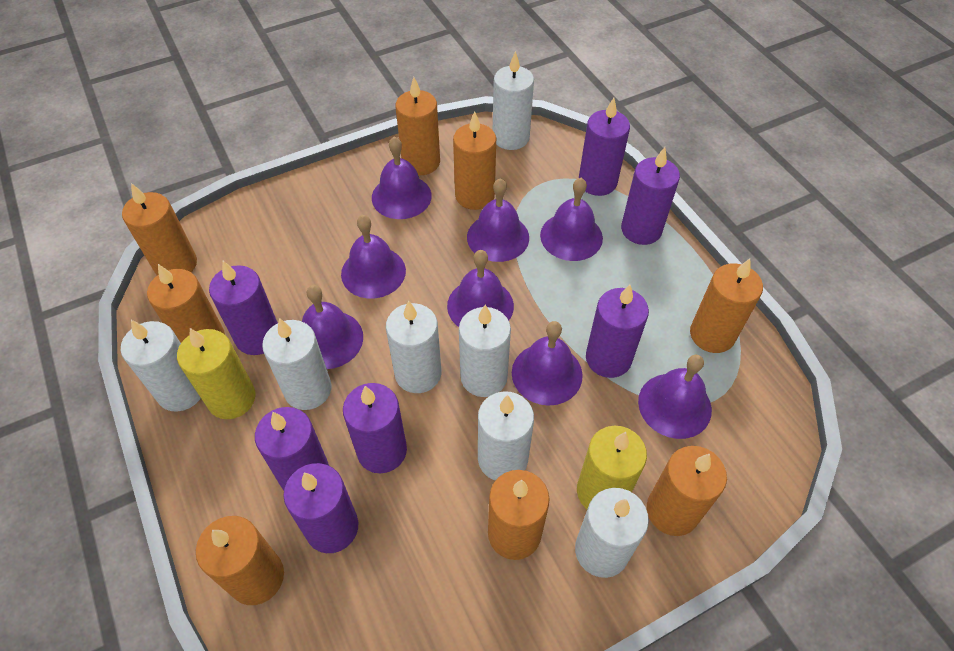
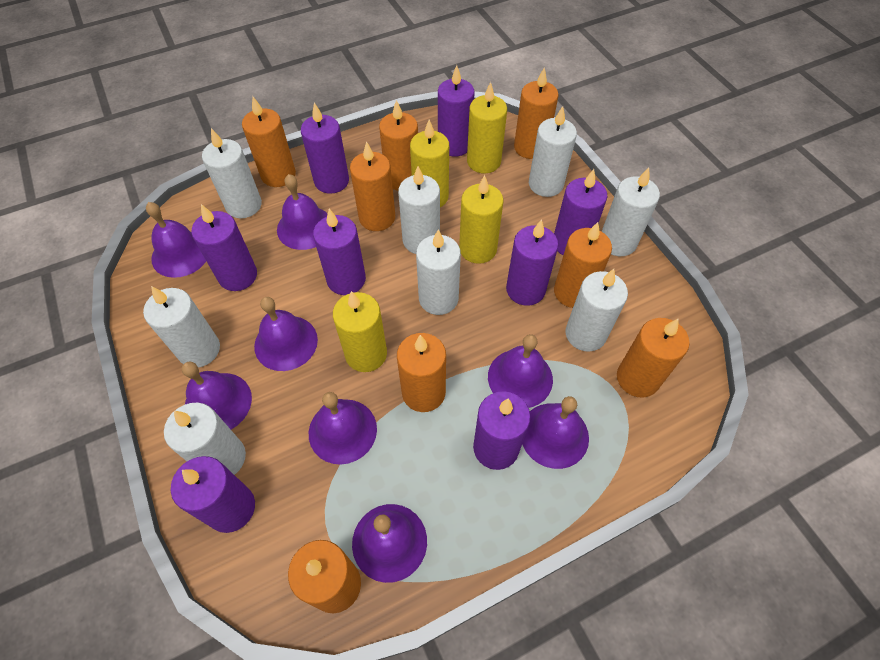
purple candle: [209,261,278,355] [255,407,329,490] [283,463,358,553] [343,383,407,473] [579,98,630,196] [586,285,649,378] [621,147,680,245] = 7 -> [171,456,255,533] [191,204,257,291] [301,103,349,194] [313,209,366,295] [438,65,475,157] [473,391,531,470] [506,219,558,306] [554,169,607,255] = 8
white candle: [121,320,201,412] [262,318,332,410] [386,300,441,393] [459,305,511,397] [478,391,534,481] [493,51,534,150] [575,488,649,578] = 7 -> [143,286,220,367] [164,403,246,475] [202,128,262,218] [398,166,440,254] [416,230,461,315] [529,106,577,197] [565,269,628,352] [602,168,660,256] = 8
yellow candle: [177,328,256,419] [577,426,647,509] = 2 -> [333,291,387,372] [410,120,449,207] [459,175,504,264] [467,82,507,173] = 4

